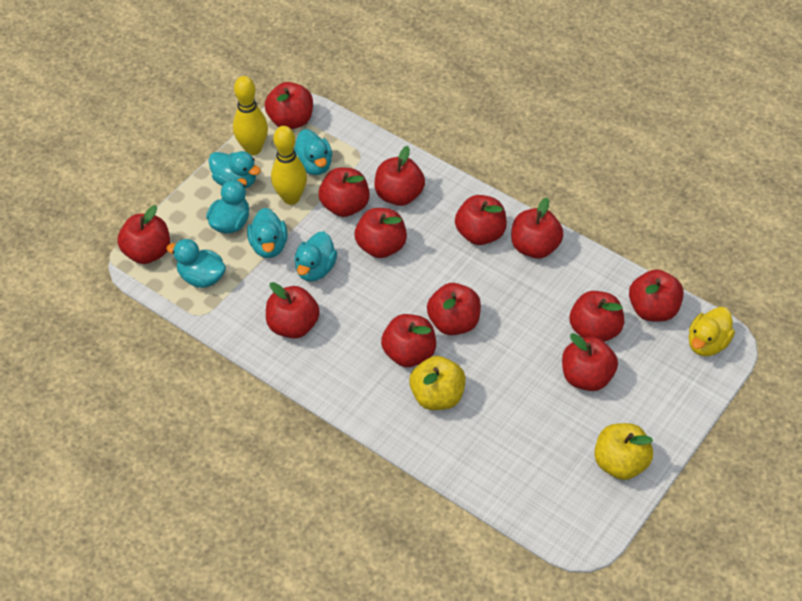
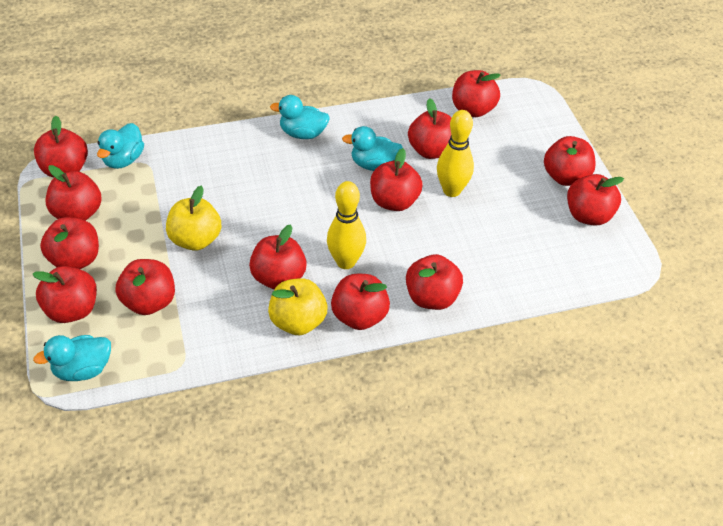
turquoise duck: [166,239,226,288] [206,178,249,234] [209,151,261,188] [247,208,288,258] [294,129,332,175] [294,231,337,281] = 6 -> [33,335,111,381] [97,123,144,169] [270,95,330,139] [342,126,403,171] = 4
yellow duck: [688,307,735,356] = 1 -> none = 0

